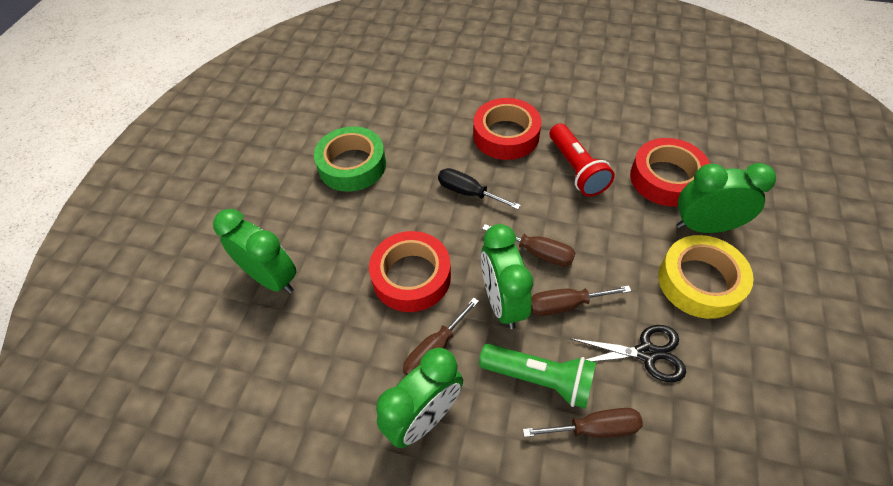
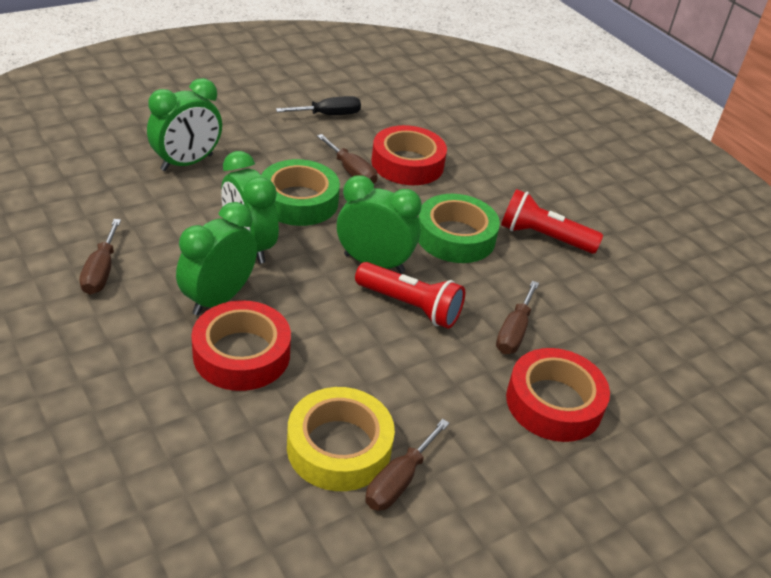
black scissors: [570,325,686,382] = 1 -> none = 0
green flashlight: [479,344,596,409] = 1 -> none = 0
green tape: [314,126,386,192] = 1 -> [261,159,340,226] [418,194,500,263] = 2
red flashlight: [550,124,615,197] = 1 -> [355,262,465,329] [501,189,603,254] = 2

